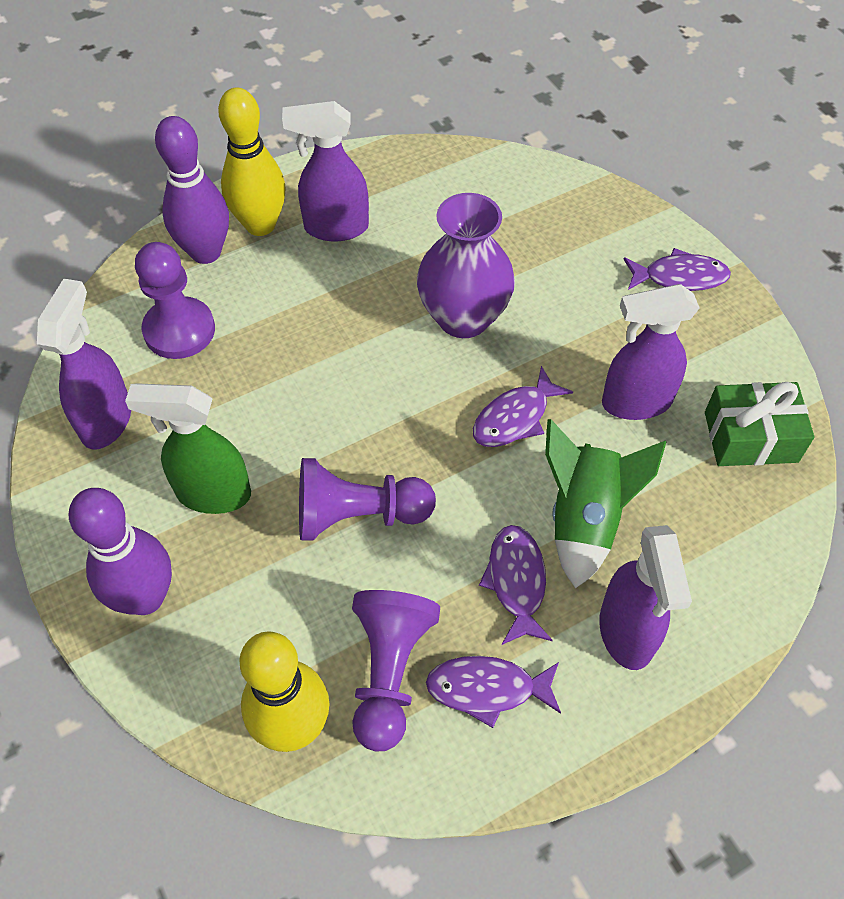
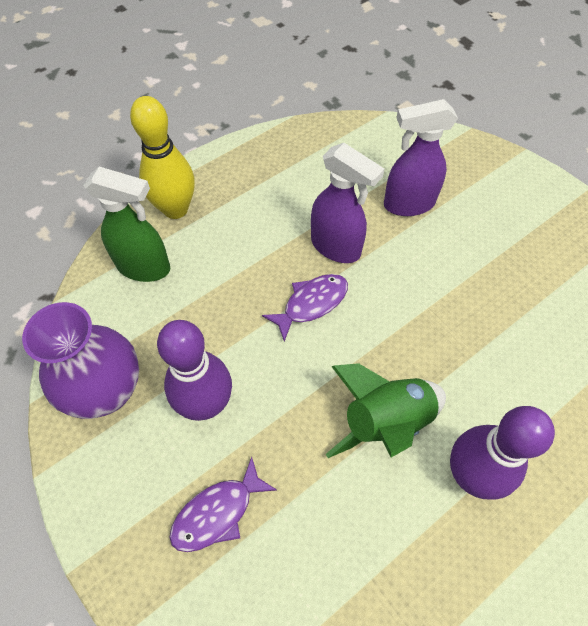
green gift: [705,382,814,466] = 1 -> none = 0
purple fish: [426,656,561,728] [473,366,573,447] [479,525,553,645] [623,248,731,291] = 4 -> [170,457,277,552] [262,274,348,341] = 2
purple pawn: [135,242,215,359] [299,458,436,540] [352,590,440,751] = 3 -> none = 0
purple spray bottle: [37,279,131,449] [282,101,369,241] [599,525,692,670] [602,284,700,420] = 4 -> [311,143,384,263] [384,99,458,216] = 2
yellow bowling pin: [218,88,286,236] [239,631,329,752] = 2 -> [130,96,195,219] = 1

